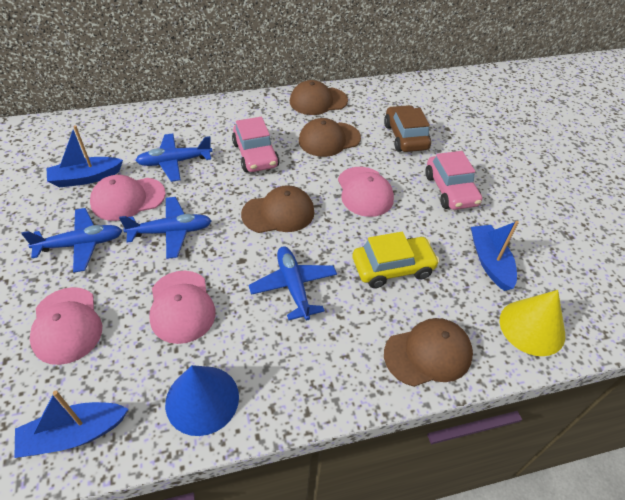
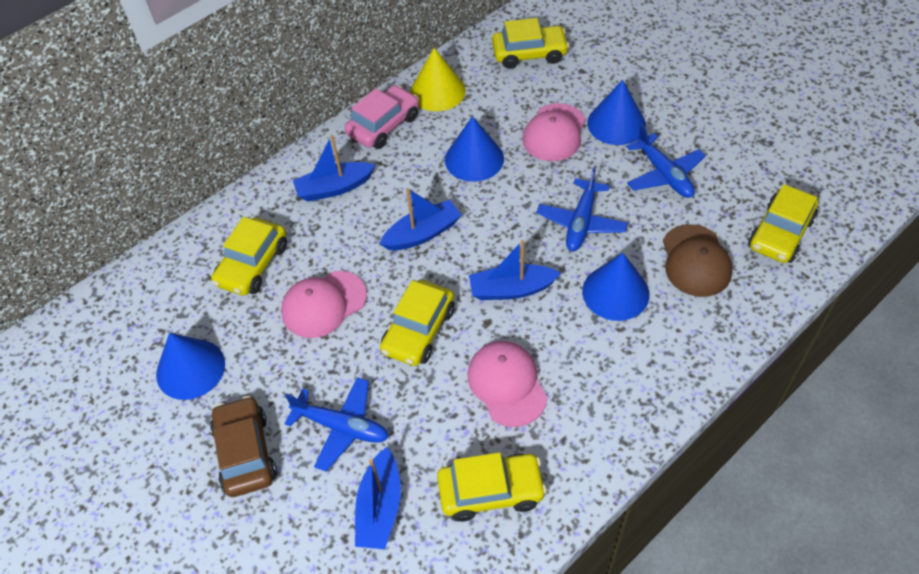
blue boat: [14,391,128,458] [46,125,123,187] [471,221,519,291] = 3 -> [293,135,375,202] [355,447,401,549] [379,188,462,250] [469,240,561,300] = 4
blue cone: [165,365,239,436] = 1 -> [156,333,225,400] [445,116,504,182] [582,253,650,321] [587,80,646,145] = 4
blue plane: [21,208,122,273] [119,197,212,259] [135,133,213,182] [249,246,337,320] = 4 -> [285,377,389,471] [536,167,628,251] [627,124,705,198] = 3
brown cap: [241,185,315,233] [290,80,348,115] [299,118,361,157] [384,318,473,387] = 4 -> [663,224,733,297] = 1
pink cap: [30,287,102,365] [90,175,166,221] [149,271,216,344] [338,167,394,217] = 4 -> [281,271,367,338] [468,341,547,427] [523,103,586,161] = 3
pink car: [232,117,279,172] [425,151,482,210] = 2 -> [345,85,419,149] = 1
yellow car: [353,232,439,288] = 1 -> [211,217,287,296] [380,280,455,366] [437,452,547,522] [492,18,569,69] [748,184,818,263] = 5

